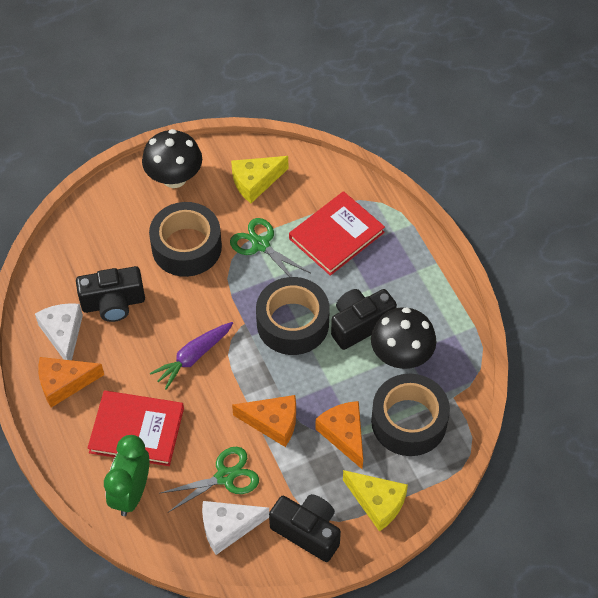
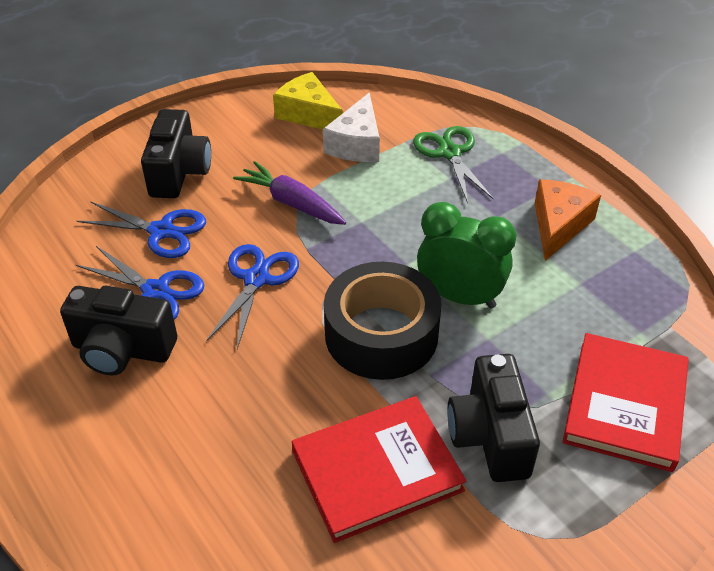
black mushroom: [142,129,202,188] [371,307,436,369] = 2 -> none = 0
black tape: [149,202,222,277] [256,277,330,355] [371,374,450,456] = 3 -> [324,262,441,380] = 1
blue scissors: none = 0 -> [76,246,205,320] [77,201,206,258] [206,244,299,349] = 3
green scissors: [161,447,259,512] [230,218,311,277] = 2 -> [413,126,494,203] = 1
orange cheese: [38,357,104,408] [232,395,296,447] [315,401,363,469] = 3 -> [535,179,601,261] = 1
white cheese: [35,303,83,360] [202,501,269,555] = 2 -> [323,93,380,162] = 1
yellow cheese: [231,156,288,203] [343,470,408,532] = 2 -> [273,72,343,130] = 1

